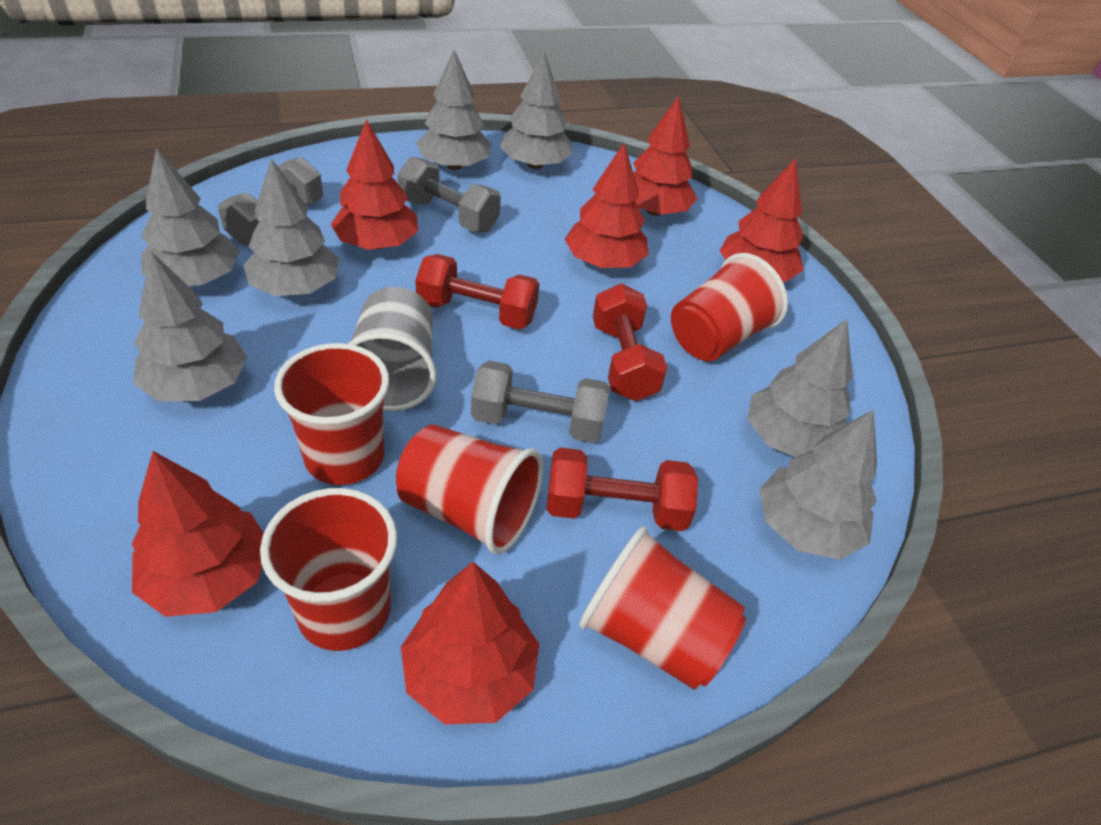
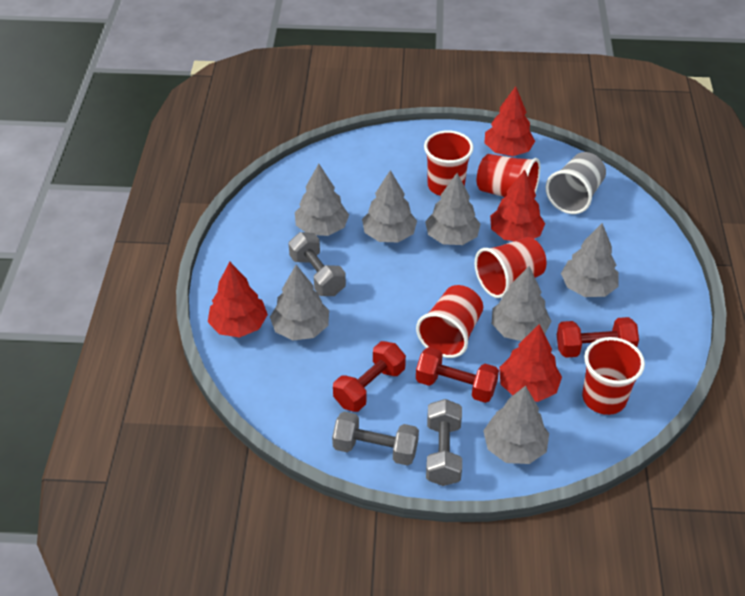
red tree: [132,451,264,617] [331,119,418,250] [401,562,539,724] [565,143,649,268] [633,96,697,216] [719,158,804,281] = 6 -> [208,262,268,337] [484,86,535,156] [490,170,545,241] [499,324,562,402] = 4

